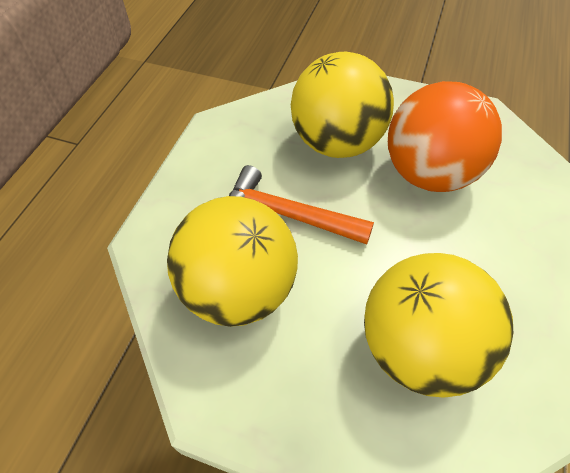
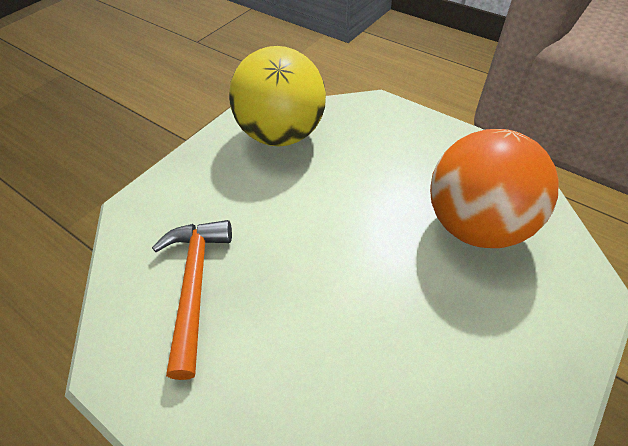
yellow ball: [167,196,298,327] [291,52,394,158] [364,253,513,398] = 3 -> [229,46,326,147] = 1

